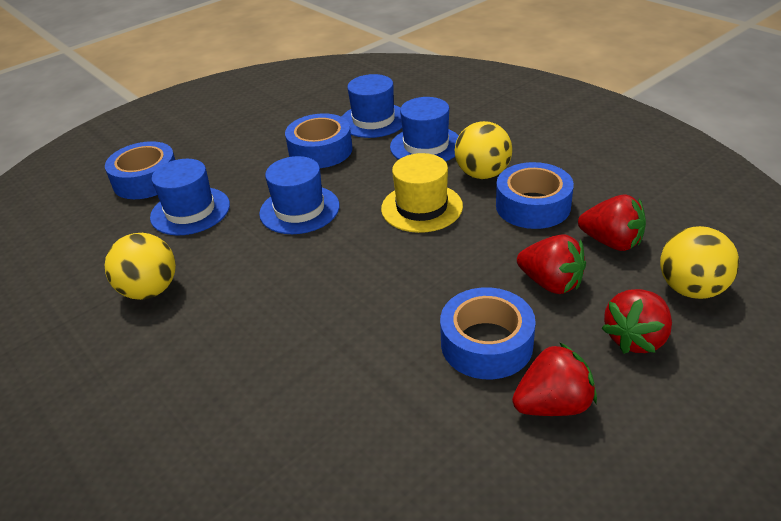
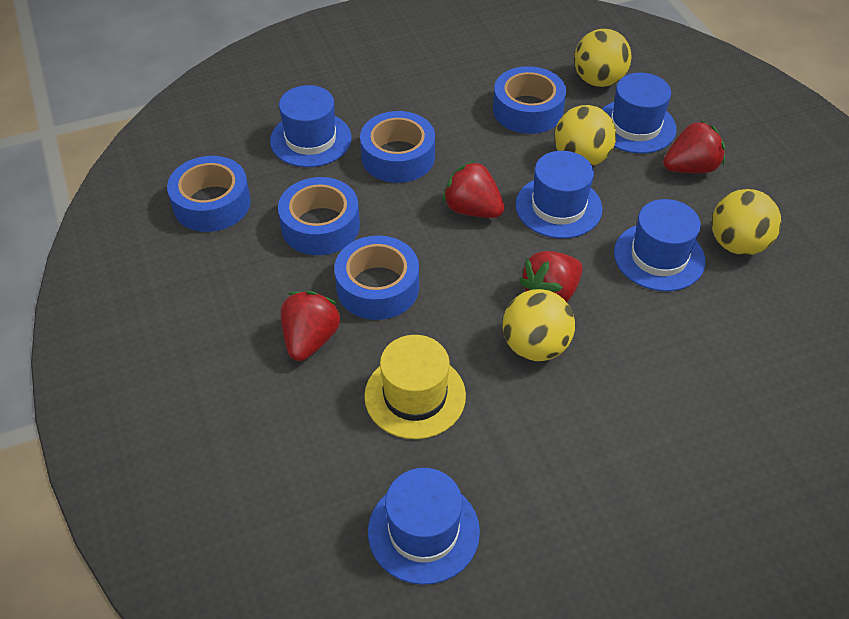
blue hat: [150,159,230,235] [259,156,340,234] [342,74,402,138] [390,97,459,162] = 4 -> [270,85,351,167] [368,468,480,585] [515,151,603,239] [602,73,677,154] [614,199,706,291] = 5
blue tape: [105,141,175,199] [285,113,352,168] [440,287,536,379] [496,162,574,229] = 4 -> [167,156,251,232] [278,177,360,255] [335,236,419,320] [360,111,435,183] [493,66,566,134] = 5
yellow ball: [104,233,176,300] [455,121,512,179] [660,226,739,299] = 3 -> [503,289,575,361] [555,105,616,166] [574,29,631,87] [712,189,781,255] = 4

